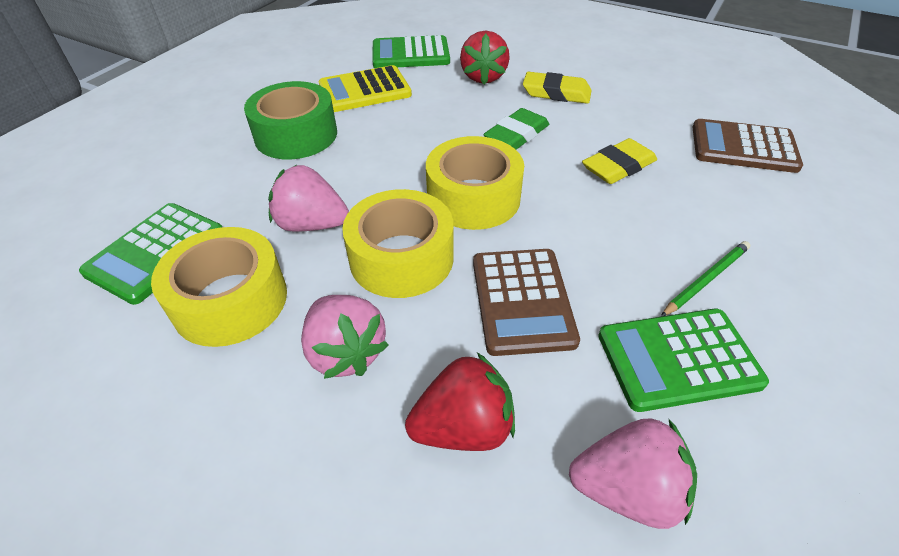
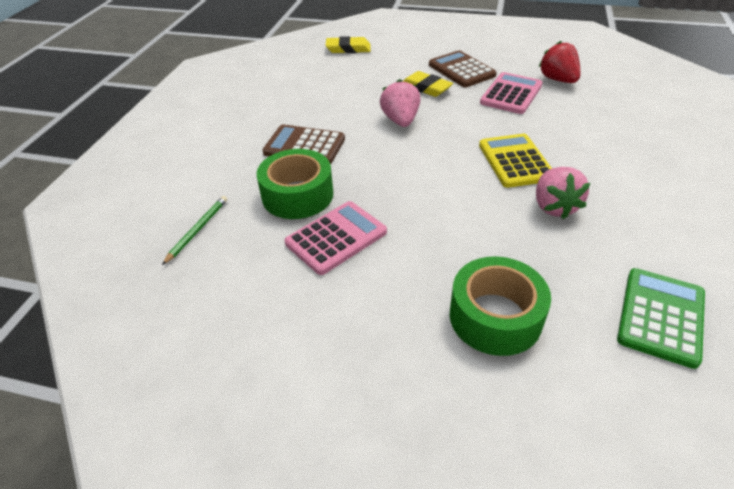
green calculator: [79,203,222,305] [372,35,450,68] [598,309,769,412] = 3 -> [617,268,705,369] = 1
green eraser: [483,108,549,150] = 1 -> none = 0
green tape: [244,81,337,159] = 1 -> [257,149,333,219] [450,256,551,356] = 2
pink calculator: none = 0 -> [285,201,387,275] [480,72,543,114] = 2
pink strawberry: [268,165,349,231] [301,295,388,379] [569,418,697,529] = 3 -> [380,79,420,127] [536,167,590,219] = 2
red strawberry: [405,353,515,451] [460,31,510,84] = 2 -> [539,41,580,83] = 1
yellow tape: [151,227,287,347] [342,189,454,298] [426,136,524,230] = 3 -> none = 0

